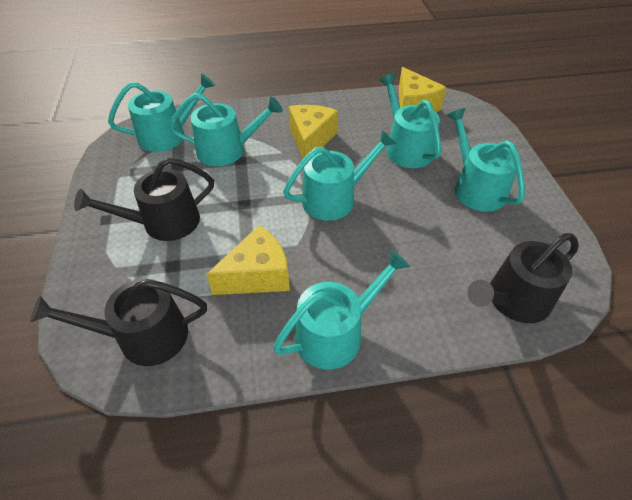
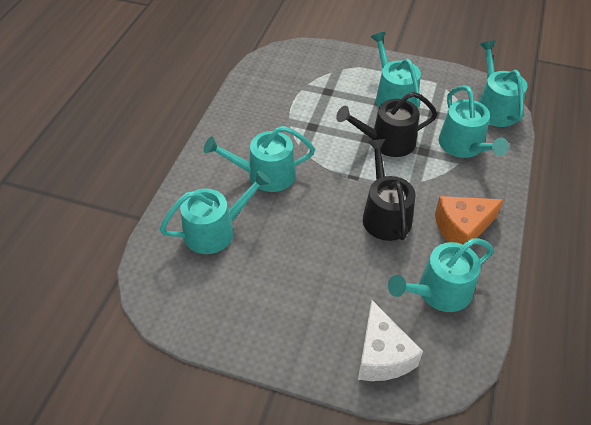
black watering can: [30,279,207,366] [74,158,214,241] [467,233,579,323] = 3 -> [336,92,437,157] [363,139,415,241] = 2
orange cheese: none = 0 -> [435,196,504,244] = 1
white cheese: none = 0 -> [358,300,423,381] = 1
yellow cheese: [206,225,290,295] [289,105,338,159] [399,67,447,112] = 3 -> none = 0

